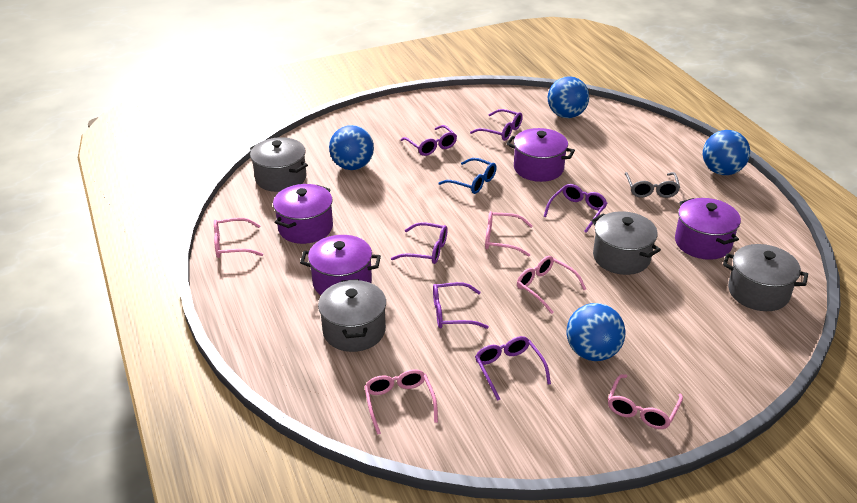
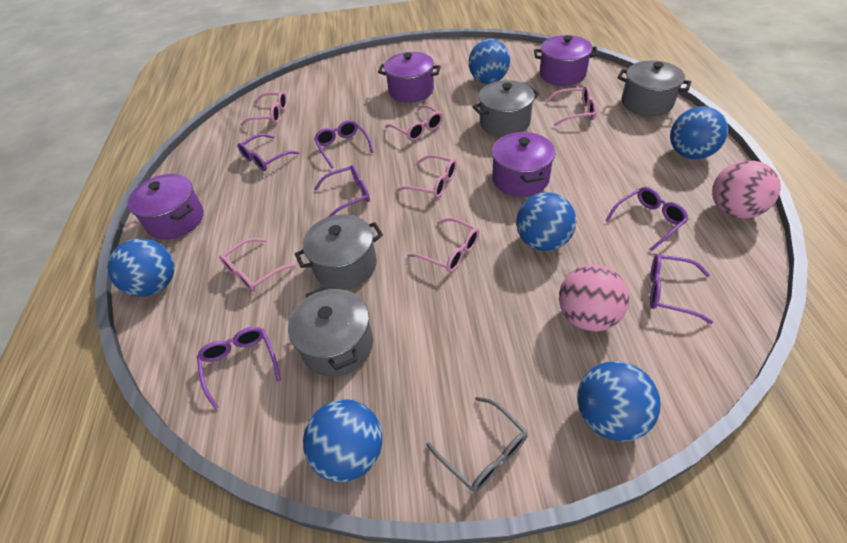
blue ball: [329,125,374,170] [548,76,589,118] [567,303,625,361] [703,130,750,175] = 4 -> [107,238,174,297] [303,399,382,482] [469,39,510,84] [516,192,576,251] [577,361,661,442] [670,106,728,159] = 6
blue glasses: [438,158,497,194] = 1 -> none = 0
pink ball: none = 0 -> [559,265,629,332] [712,160,781,218] = 2
pink glasses: [214,218,263,258] [364,369,438,435] [485,211,533,257] [517,256,586,314] [608,374,683,429] = 5 -> [219,238,296,292] [240,91,287,126] [385,105,443,141] [396,155,457,198] [407,218,479,272] [545,86,597,126] = 6

